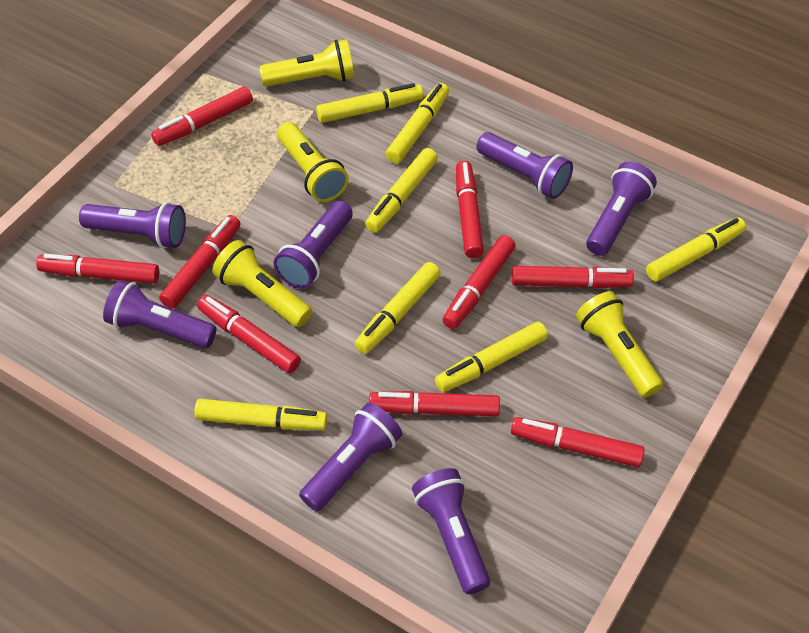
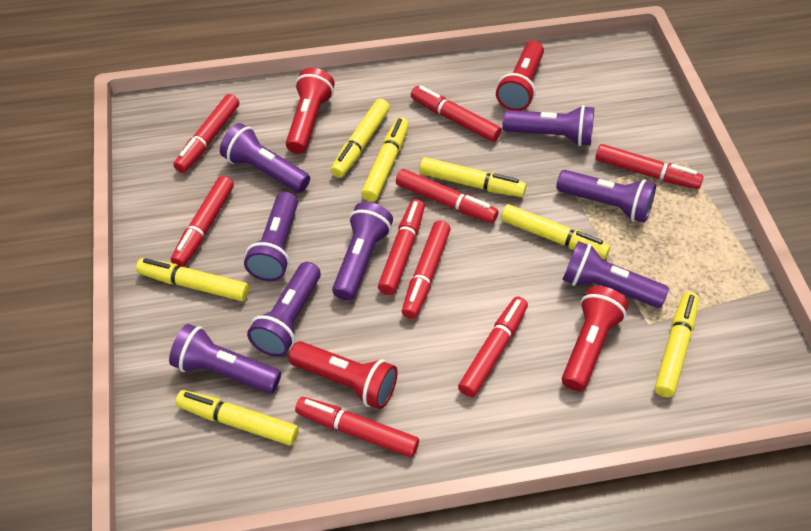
purple flashlight: [79,202,186,249] [103,280,217,348] [274,201,353,289] [299,403,402,511] [412,468,490,594] [477,132,573,199] [586,162,657,256] = 7 -> [169,324,281,394] [220,123,310,193] [244,192,298,281] [247,262,321,357] [332,202,393,301] [503,105,594,146] [556,170,656,223] [562,241,669,308] = 8
red flashlight: none = 0 -> [286,68,335,154] [289,341,398,409] [496,41,544,111] [562,286,628,391] = 4
yellow flashlight: [212,240,312,327] [259,39,355,87] [277,122,349,202] [576,291,663,398] = 4 -> none = 0

